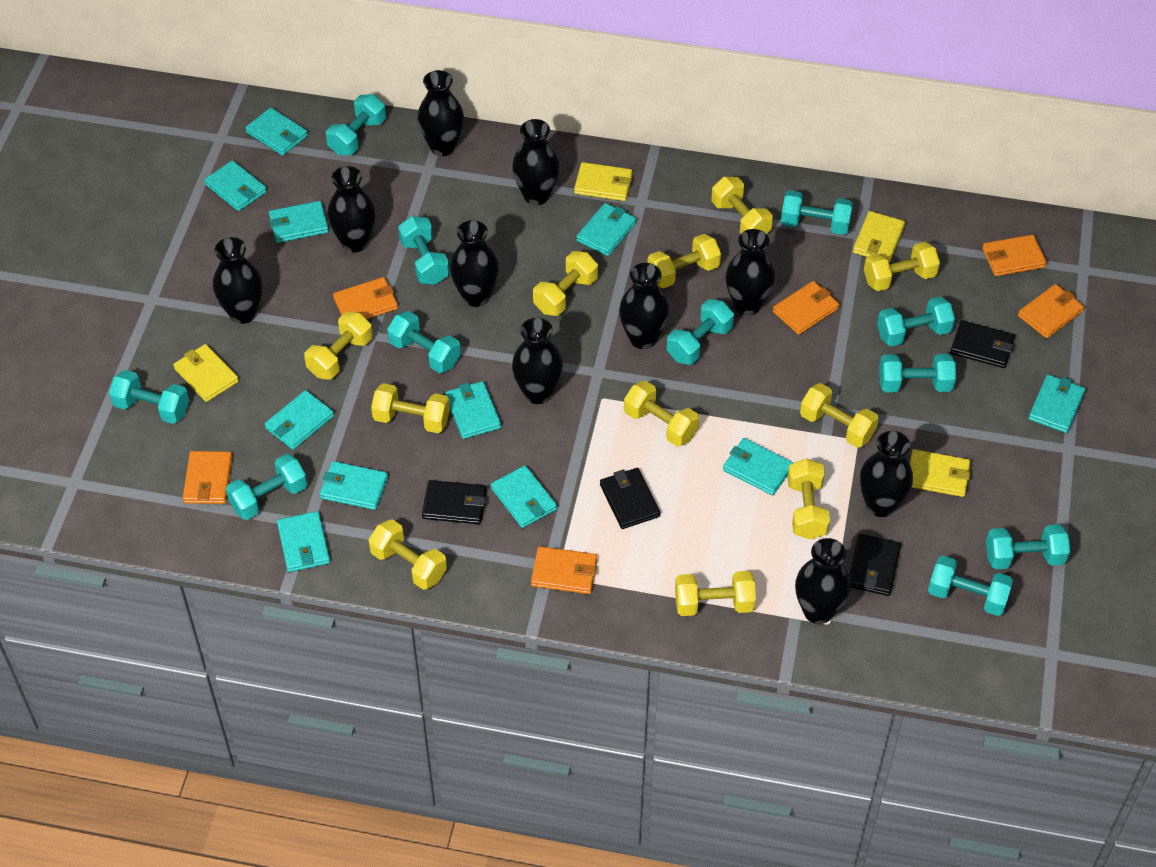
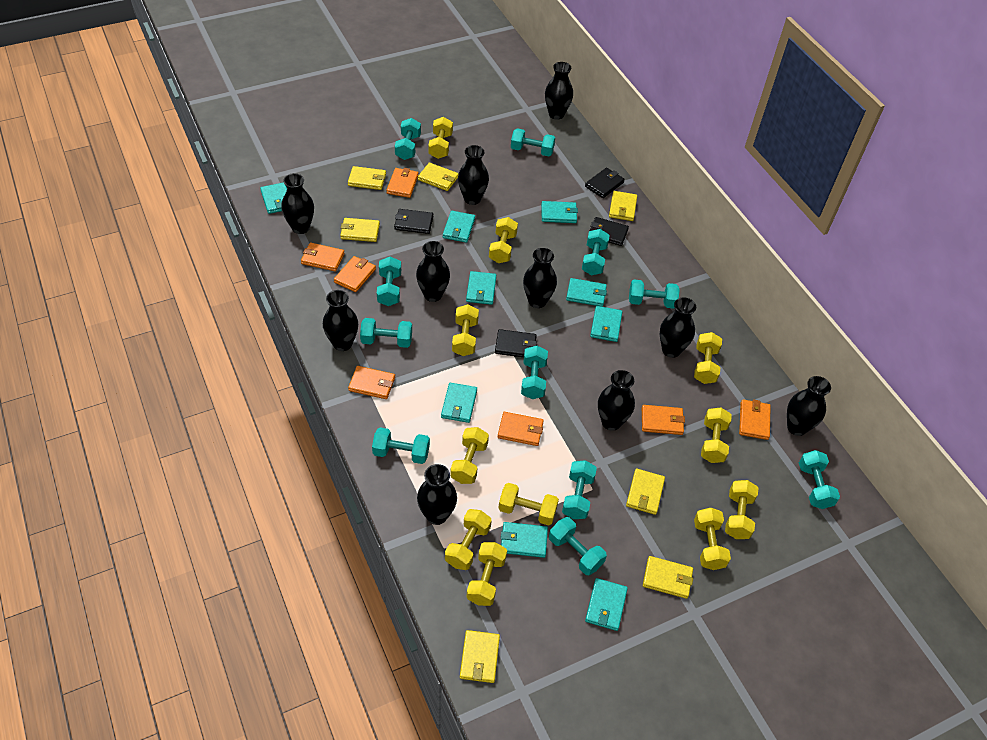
orange wallet: [183,451,232,504] [333,277,398,319] [531,546,597,594] [773,281,840,335] [982,235,1047,276] [1018,284,1084,338] = 6 -> [301,243,345,271] [334,256,376,292] [348,366,395,399] [386,168,419,198] [498,412,544,446] [642,405,685,435] [739,399,771,440] = 7
turquoise wallet: [204,160,267,211] [245,108,308,156] [264,390,334,450] [269,201,329,243] [277,511,330,572] [319,461,388,510] [445,381,501,439] [491,465,557,528] [576,203,636,256] [723,438,793,495] [1028,375,1086,433] = 11 -> [260,182,287,214] [441,383,477,423] [443,211,475,243] [466,271,496,305] [501,522,548,558] [541,201,578,223] [566,278,607,307] [585,578,628,631] [590,306,622,342] = 9
yellow wallet: [173,344,239,402] [574,162,633,201] [853,211,905,263] [910,449,971,497] = 4 -> [340,218,380,242] [348,166,386,190] [418,163,459,191] [460,630,500,683] [609,191,637,221] [626,469,665,515] [643,556,693,599] = 7

